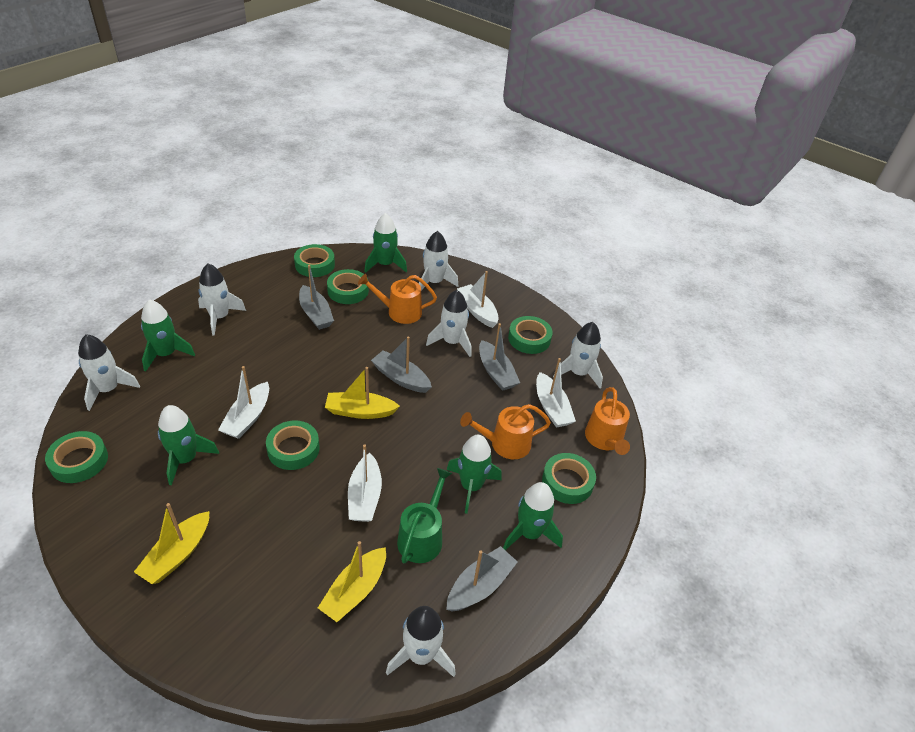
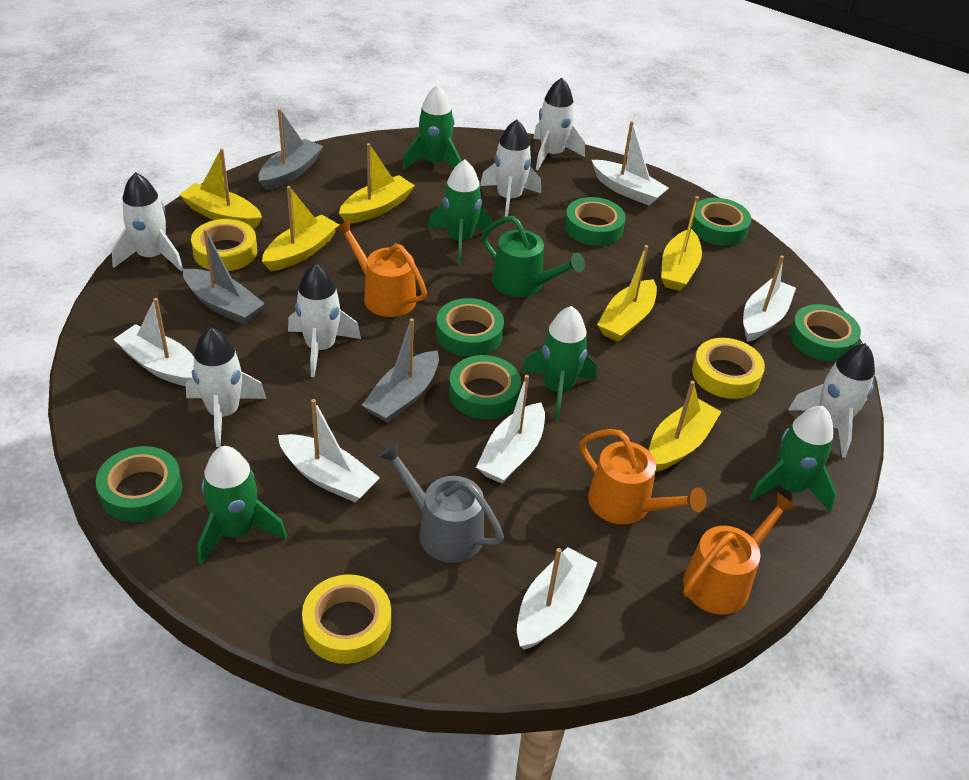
grey boat: [299,265,334,330] [371,336,432,393] [446,546,517,611] [479,323,520,391] = 4 -> [183,229,265,325] [258,109,323,190] [362,318,439,423] = 3
grey watering can: none = 0 -> [378,442,504,563] = 1
white boat: [218,366,269,439] [348,445,382,522] [457,271,499,328] [536,358,576,428] = 4 -> [113,298,194,386] [278,399,380,502] [476,375,545,484] [517,547,597,650] [592,121,669,206] [743,255,796,342] = 6
yellow boat: [134,503,210,584] [318,541,386,622] [325,367,400,419] = 3 -> [179,148,262,229] [262,186,339,271] [339,143,415,224] [597,245,657,342] [649,381,721,472] [661,196,702,291] = 6
yellow tape: none = 0 -> [191,219,257,271] [302,574,391,664] [692,338,765,399] = 3

